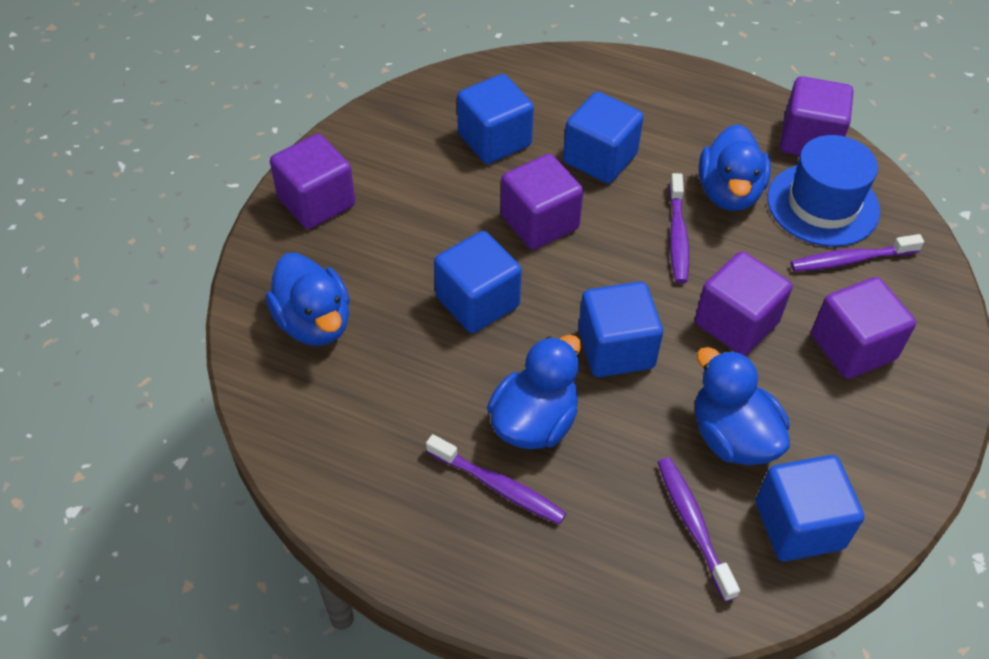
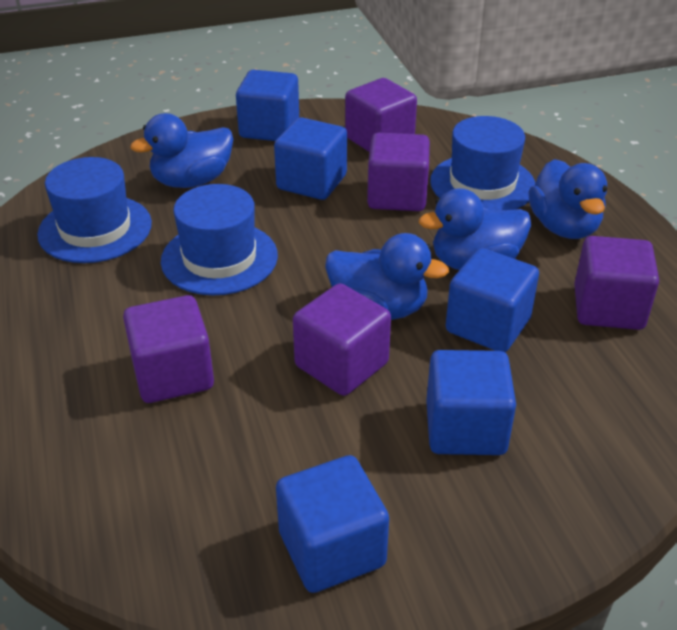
blue hat: [767,135,880,247] = 1 -> [37,157,152,263] [161,184,278,295] [430,116,535,211] = 3
purple toothbrush: [426,434,566,524] [657,458,740,602] [669,173,689,283] [791,234,924,272] = 4 -> none = 0

